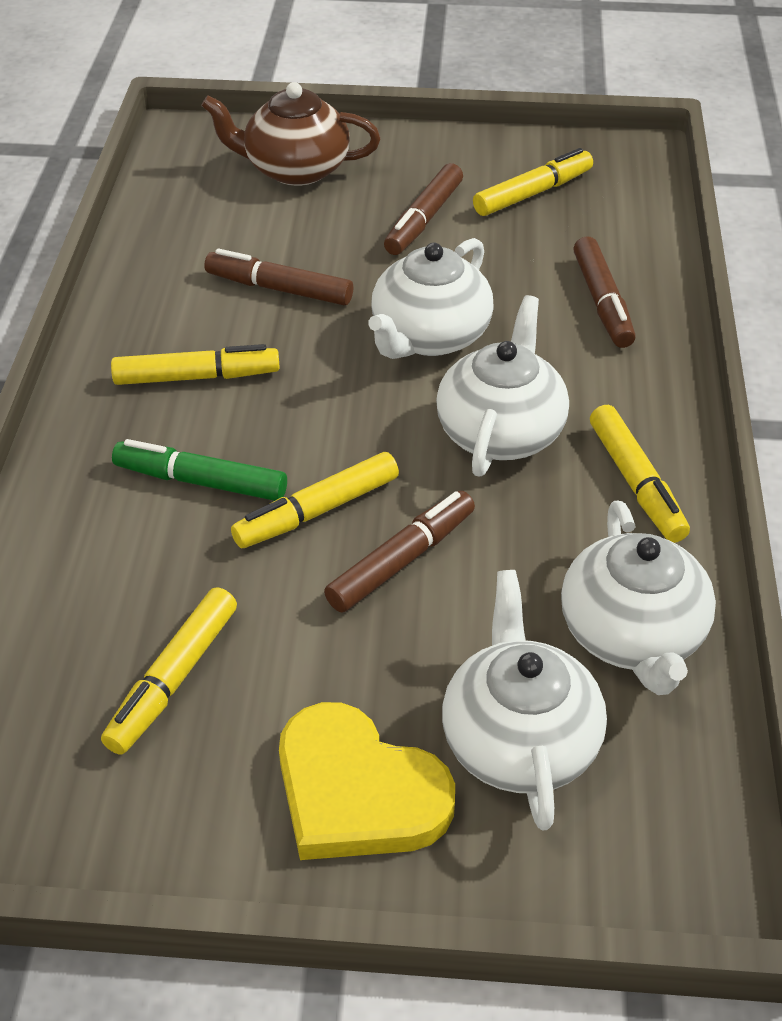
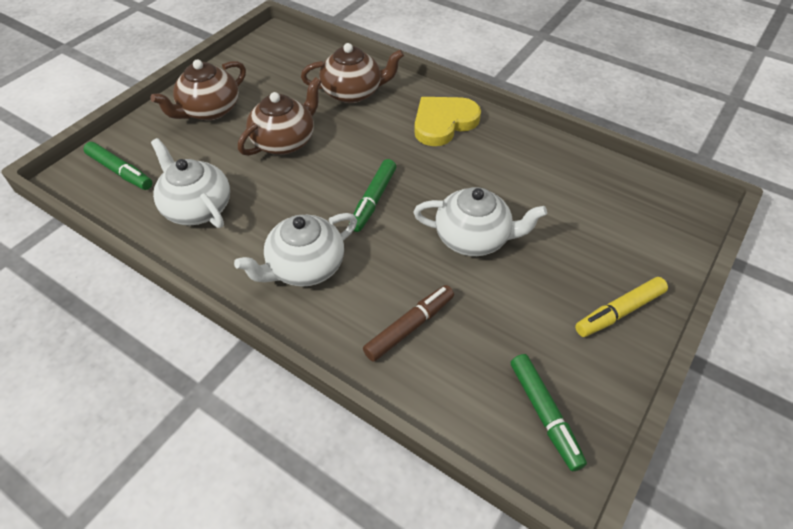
brown marker: [204,249,353,305] [324,491,475,613] [384,163,463,255] [573,236,635,348] = 4 -> [363,285,454,362] = 1
brown teapot: [201,82,381,186] = 1 -> [150,59,246,120] [238,77,322,156] [301,43,404,103] = 3
green marker: [112,439,287,501] = 1 -> [83,142,152,190] [349,159,396,232] [511,354,587,471] = 3
white teapot: [368,238,494,359] [436,295,569,476] [442,570,607,831] [561,501,716,695] = 4 -> [151,138,230,228] [234,213,357,287] [413,187,547,256] = 3
yellow marker: [101,587,237,755] [111,344,280,385] [231,452,399,548] [473,148,593,216] [590,405,690,543] = 5 -> [575,277,668,337] = 1

